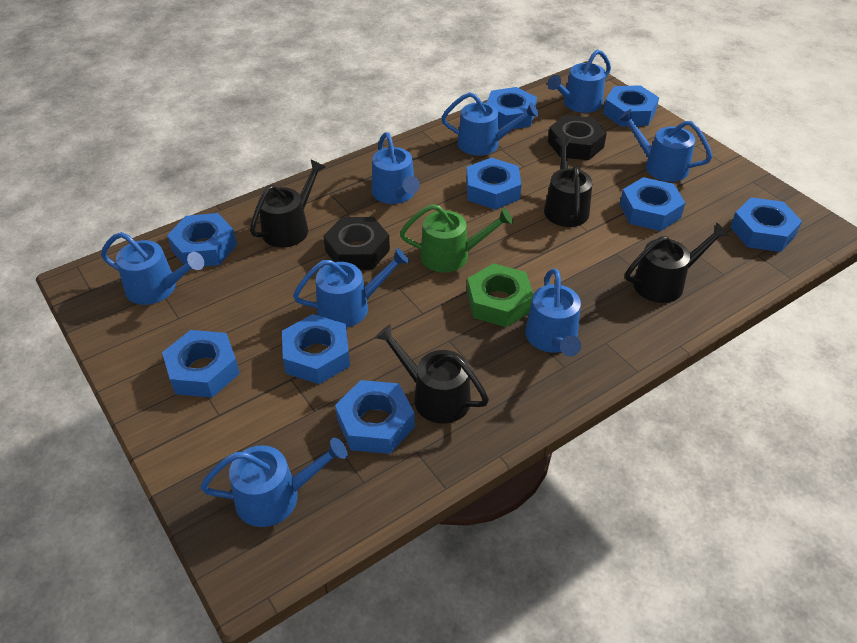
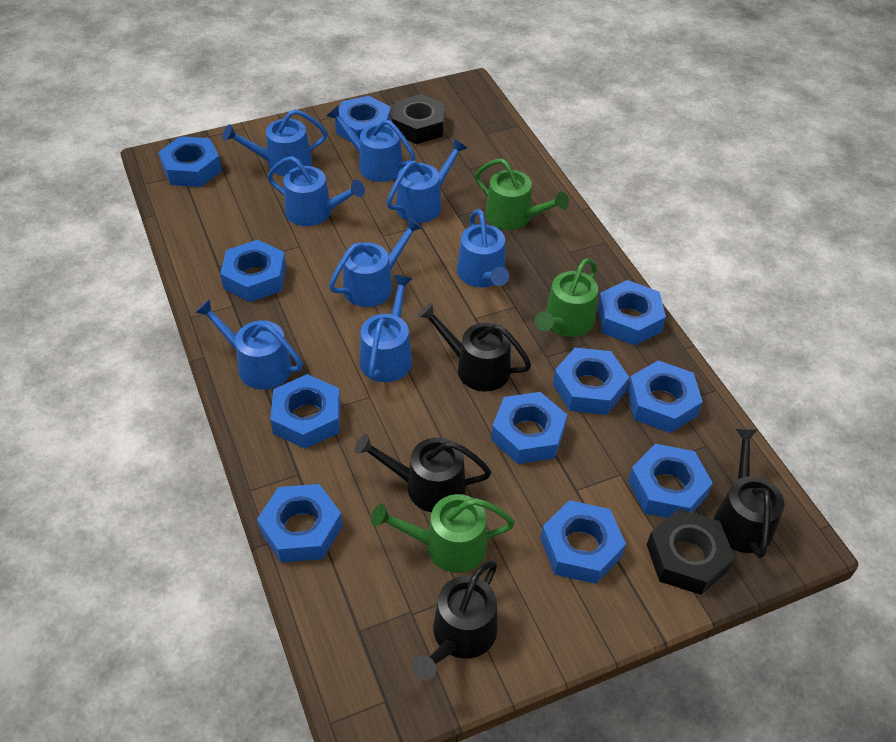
blue nut: [162,330,240,398] [167,213,237,266] [282,314,350,384] [335,380,415,454] [466,158,522,210] [487,87,537,129] [603,85,659,127] [620,177,685,231] [730,197,802,252] = 9 -> [158,137,222,187] [220,240,286,302] [257,484,343,563] [270,374,341,449] [335,96,391,142] [491,392,567,464] [541,500,626,584] [553,348,629,415] [597,280,666,345] [627,360,703,433] [628,444,713,518] = 11
green nut: [467,263,534,327] = 1 -> none = 0
green watering can: [400,204,513,273] = 1 -> [371,494,515,573] [475,159,569,230] [535,258,598,337] = 3

